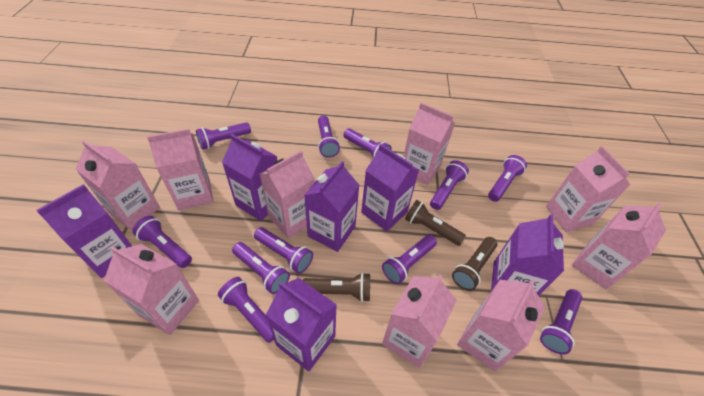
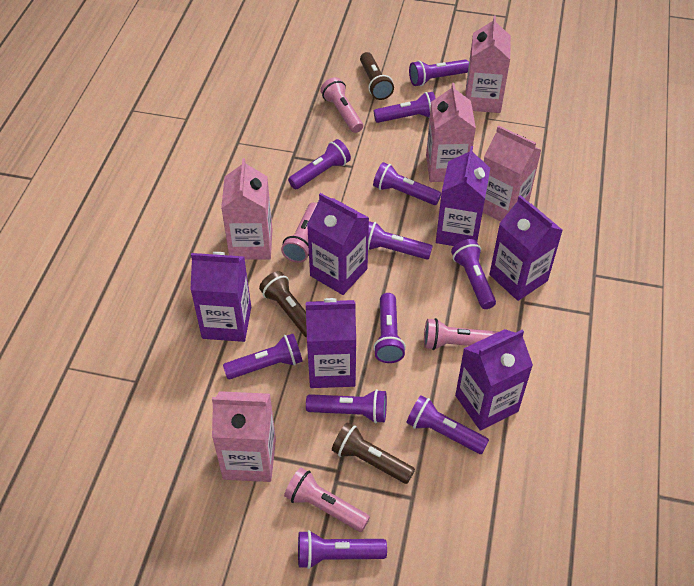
pink carton: [76,140,160,230] [104,244,199,335] [147,129,213,210] [260,151,315,239] [382,274,457,368] [404,103,455,185] [457,279,545,372] [546,146,630,232] [572,203,666,290] = 9 -> [212,391,276,482] [221,158,272,260] [426,83,476,182] [465,16,511,113] [483,125,541,221] = 5
pink flashlight: none = 0 -> [281,202,317,263] [284,467,370,532] [320,77,363,133] [424,318,498,350] = 4

